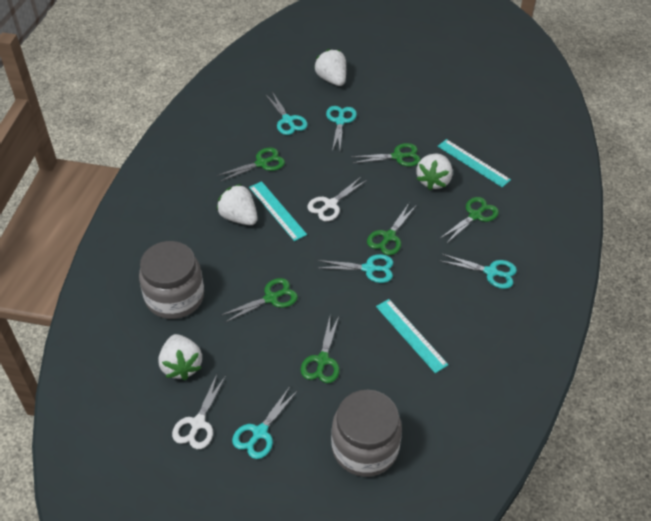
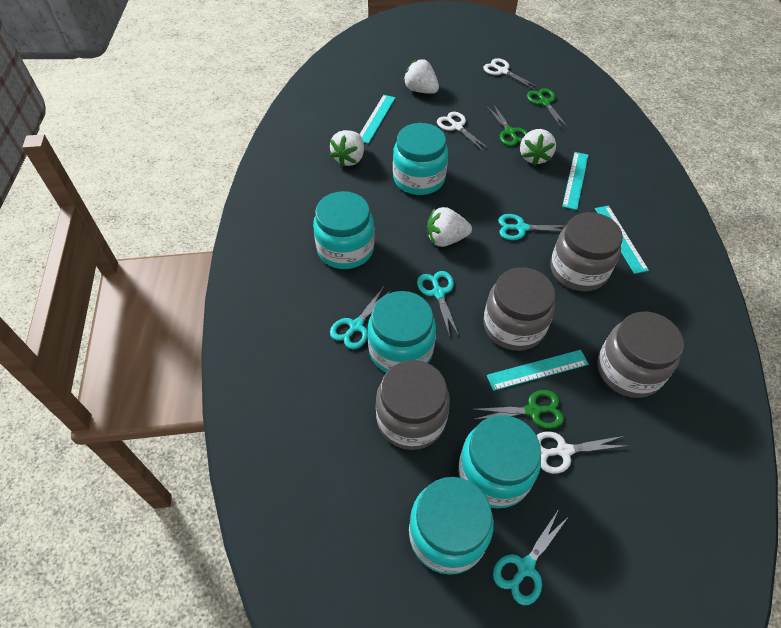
green scissors: [217,148,285,182] [220,278,298,323] [301,316,340,383] [351,143,421,166] [367,203,417,255] [441,197,499,244] = 6 -> [471,390,564,429] [487,104,528,146] [527,88,568,129] = 3
grey jar: [139,241,204,319] [331,390,402,477] = 2 -> [376,360,450,450] [484,267,555,351] [551,212,623,291] [597,312,684,398] = 4
turquoise jar: none = 0 -> [313,191,375,269] [367,291,436,372] [393,123,448,195] [409,477,494,575] [458,415,541,509] = 5
turquoise ruler: [249,181,307,241] [376,299,449,373] [438,139,511,187] = 3 -> [360,95,395,144] [487,350,589,391] [562,152,588,210] [595,206,649,274] = 4
turquoise scissors: [232,386,298,459] [265,92,308,135] [317,254,393,283] [326,106,357,151] [441,254,517,289] = 5 -> [330,287,392,349] [417,271,459,337] [493,509,569,605] [498,214,567,240] = 4
white scissors: [172,374,226,449] [307,177,367,221] = 2 -> [437,112,489,152] [483,58,538,89] [537,431,626,474] = 3

